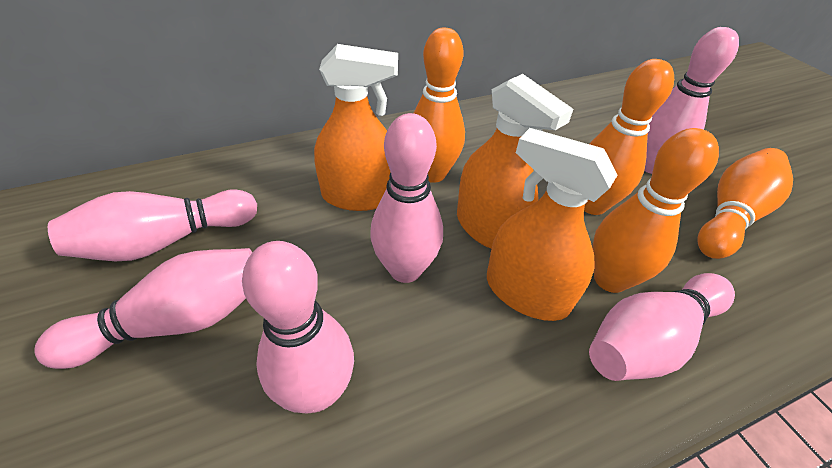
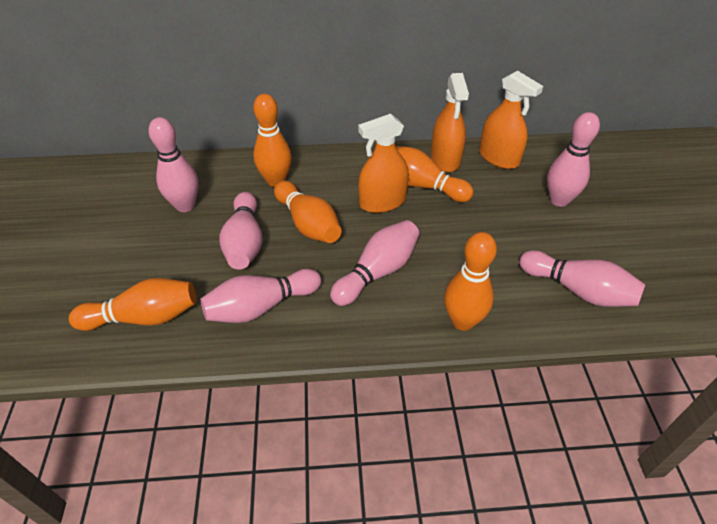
orange bowling pin: [413,28,465,183] [584,59,674,215] [592,128,719,293] [697,148,793,259] = 4 -> [69,278,196,331] [253,94,292,187] [274,181,341,243] [396,146,474,202] [444,232,497,331] = 5

